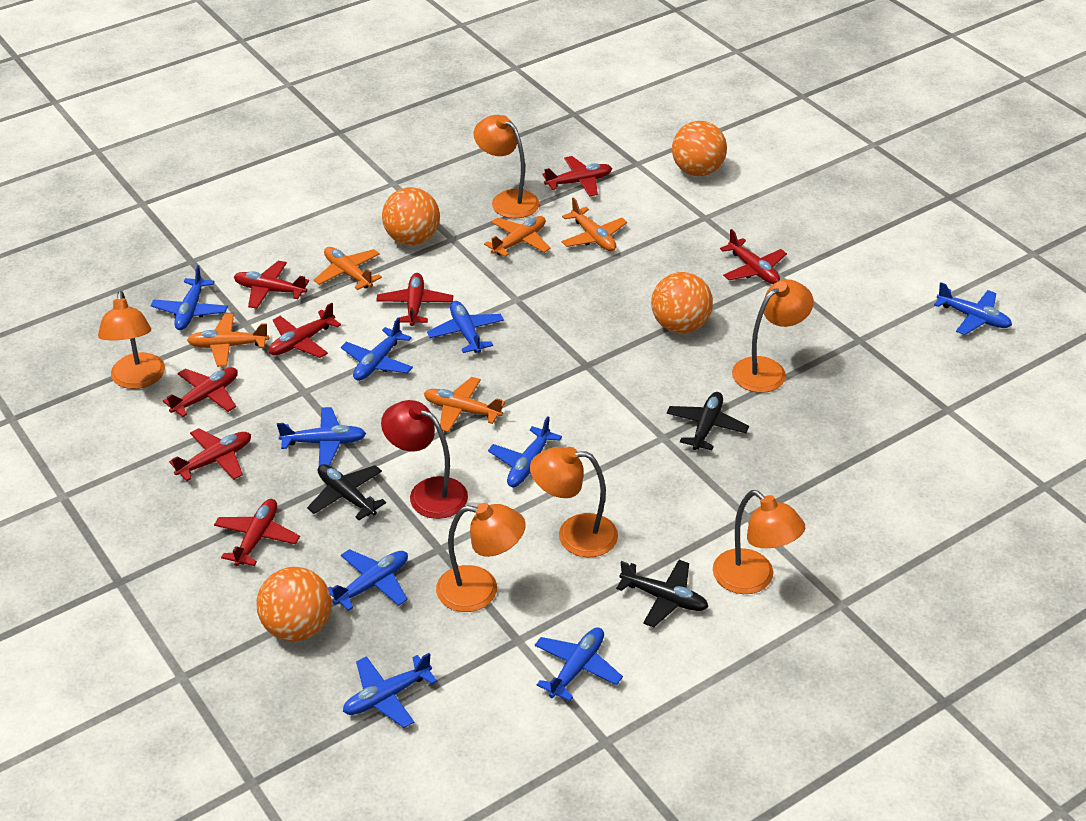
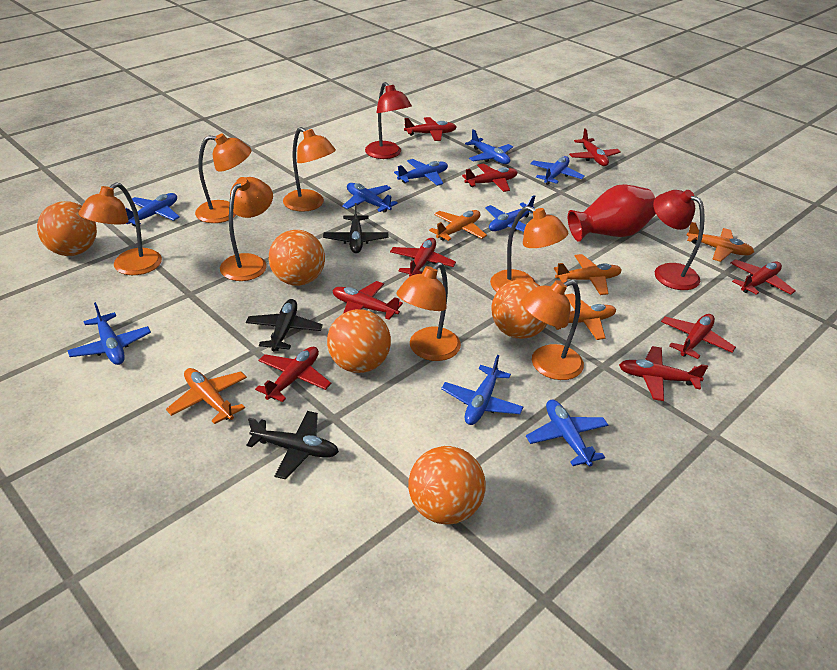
orange ball: [257,567,331,641] [382,187,440,245] [651,272,713,334] [672,121,727,176] = 4 -> [37,201,97,256] [269,230,325,286] [327,309,391,373] [408,446,486,525] [491,279,547,339] = 5
orange lamp: [98,291,165,389] [436,503,526,612] [474,115,539,218] [530,447,618,557] [713,490,805,594] [732,279,814,393] = 6 -> [78,182,162,275] [195,133,251,223] [220,177,273,281] [283,127,336,212] [396,262,461,361] [490,206,568,292] [521,280,584,380] = 7
red lamp: [381,400,468,519] = 1 -> [365,82,412,159] [653,190,705,290] = 2
red plane: [163,367,238,417] [169,428,251,481] [214,499,300,566] [234,261,309,309] [269,303,341,358] [376,273,453,326] [542,156,612,197] [720,229,787,284] = 8 -> [255,347,331,402] [332,281,403,320] [390,238,456,277] [404,117,457,141] [462,164,518,192] [569,128,621,166] [619,346,708,401] [661,314,736,359] [731,259,795,295] = 9
red vase: none = 0 -> [568,184,656,242] = 1

